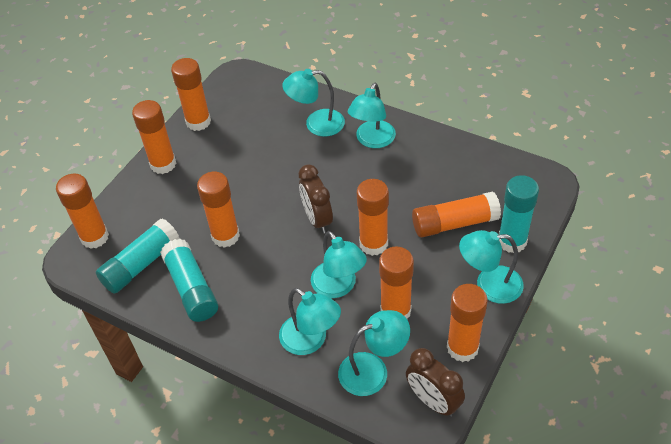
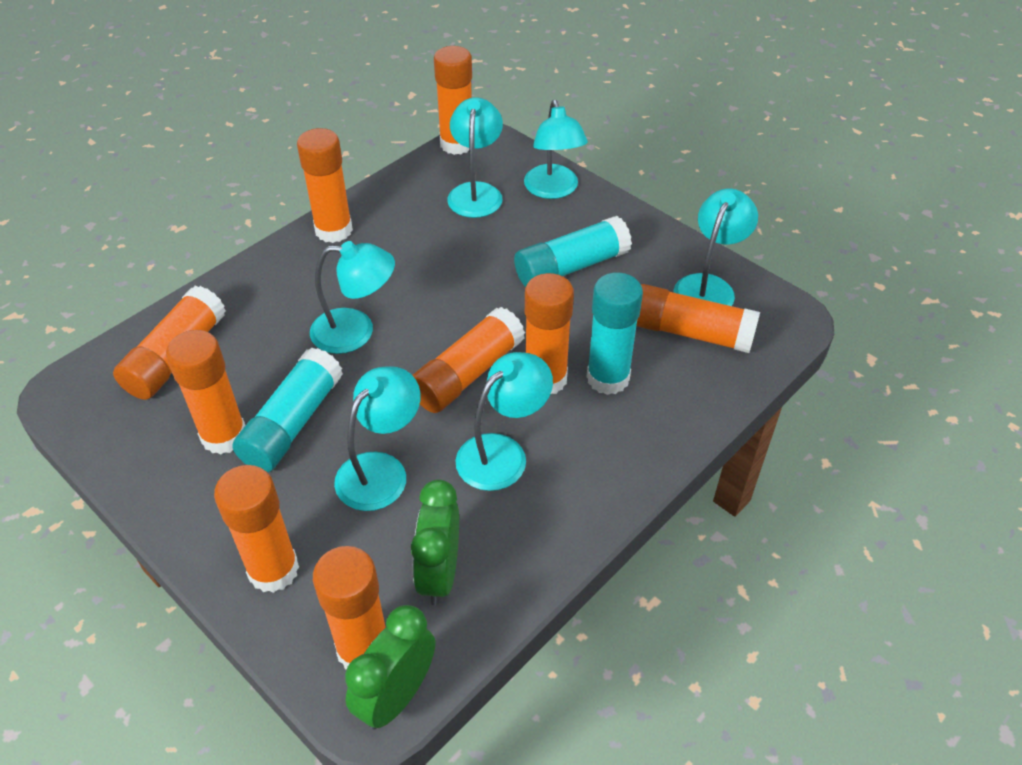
brown clock: [298,164,333,233] [406,348,465,417] = 2 -> none = 0
green clock: none = 0 -> [345,605,435,729] [411,479,459,606] = 2
orange glue stick: [56,173,109,249] [132,100,176,174] [171,58,211,131] [197,172,240,248] [357,179,389,256] [379,246,414,319] [412,192,501,237] [447,284,488,362] = 8 -> [113,286,226,400] [166,330,245,455] [214,465,299,593] [297,128,353,243] [313,546,386,670] [412,307,525,413] [434,46,472,155] [525,273,574,395] [636,284,760,353] = 9

